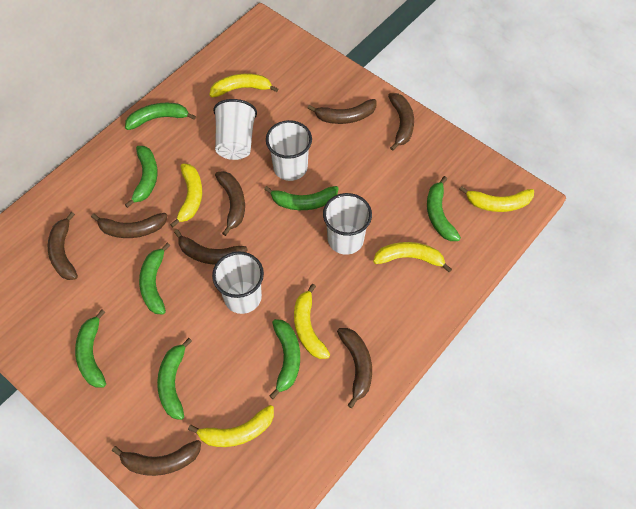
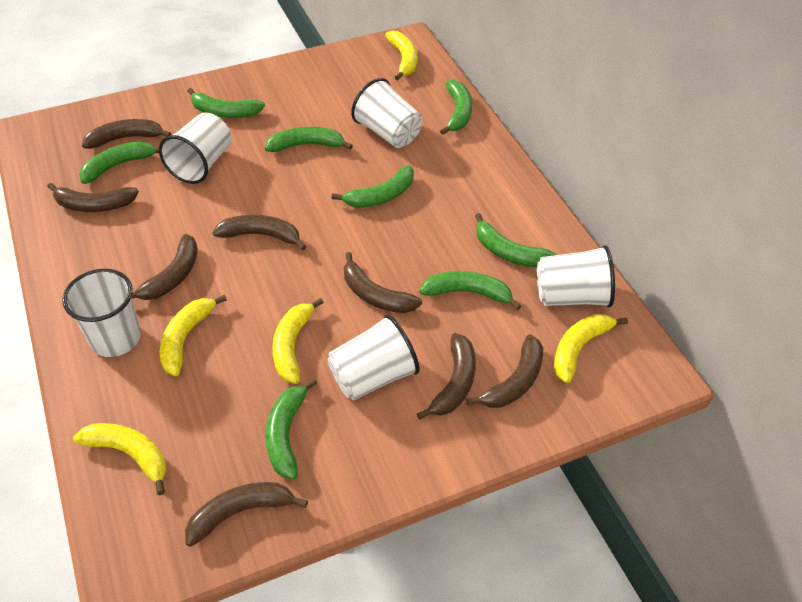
white cup: [212,251,264,314] [213,99,257,160] [266,120,312,181] [323,193,372,255] = 4 -> [62,269,141,357] [159,113,232,184] [327,315,420,400] [351,78,422,148] [537,245,615,308] = 5
yellow banana: [170,164,202,227] [188,405,274,447] [209,74,278,97] [294,284,330,359] [373,242,452,272] [459,186,534,212] = 6 -> [73,423,167,495] [160,295,227,376] [272,298,324,384] [385,30,418,80] [554,314,628,383] = 5

